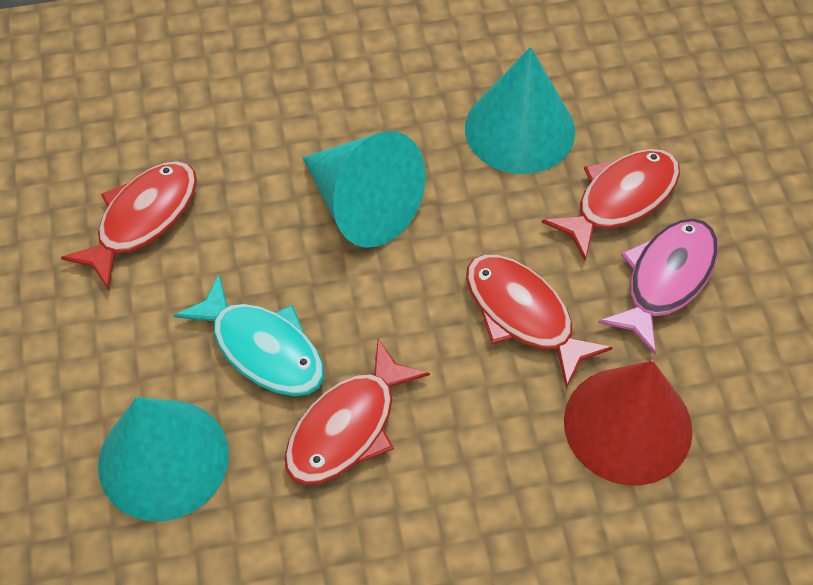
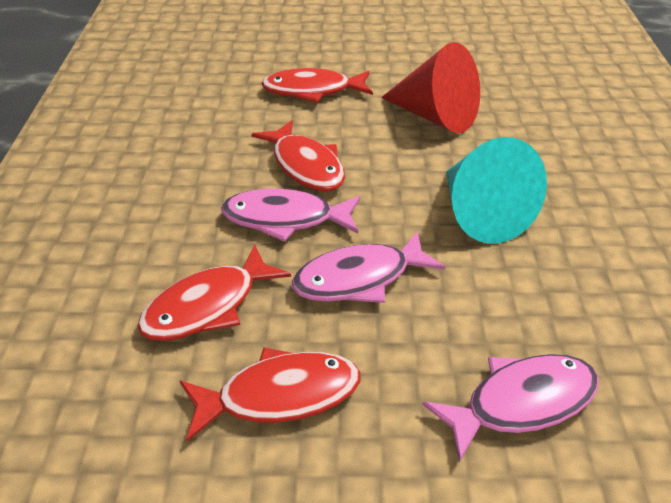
pink fish: [598,219,718,355] = 1 -> [221,189,360,242] [292,231,445,303] [422,354,599,462] = 3
turquoise cone: [98,397,229,521] [302,131,426,248] [465,47,575,174] = 3 -> [446,137,547,244] = 1
turquoise fish: [174,274,324,396] = 1 -> none = 0

